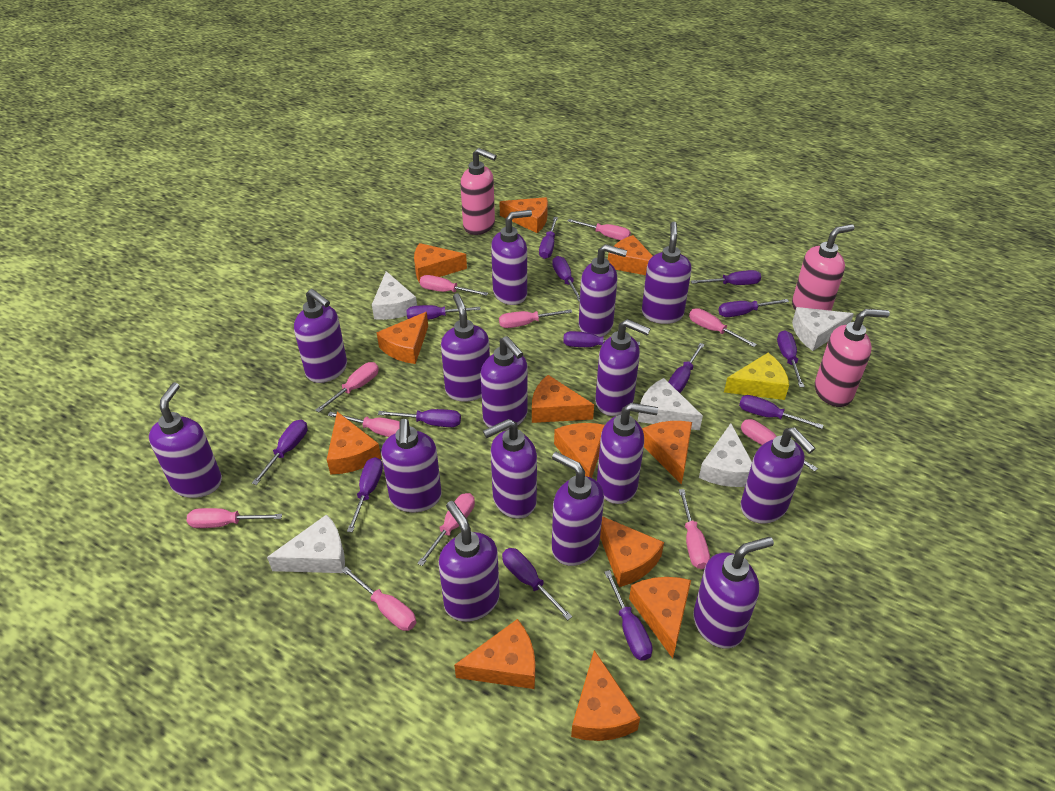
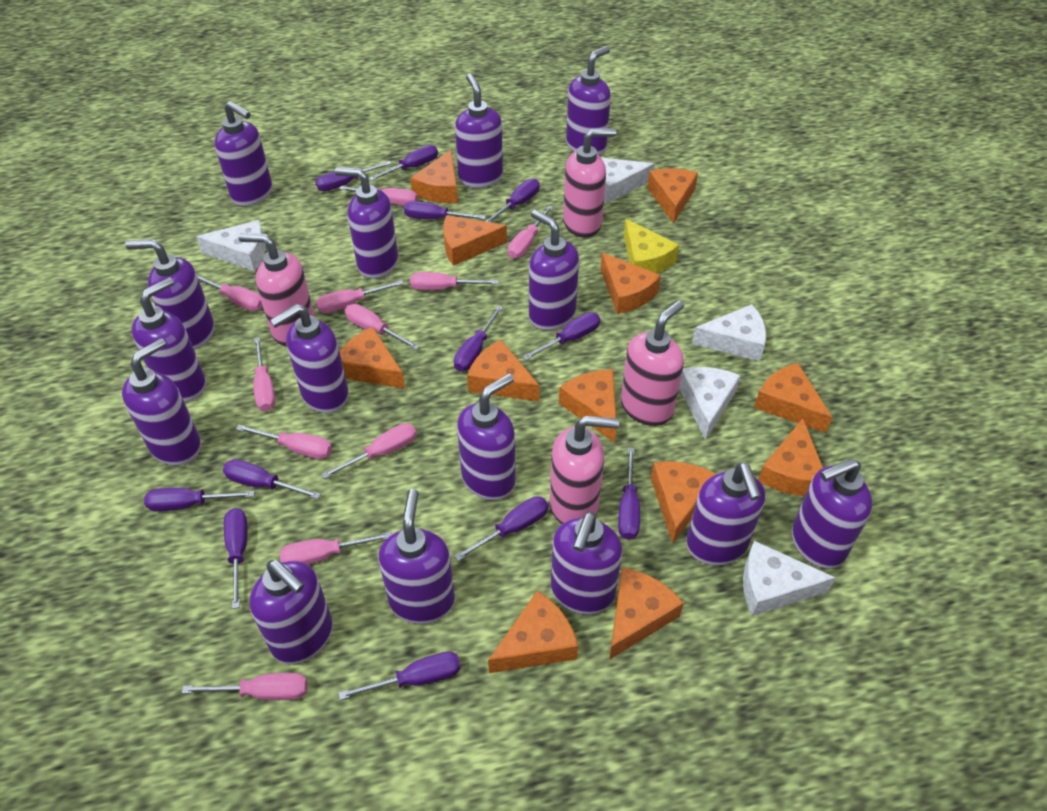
pink soap dispenser: [460,148,497,235] [792,224,854,311] [815,309,890,407] = 3 -> [238,233,315,346] [550,416,619,524] [563,128,616,238] [621,301,684,426] = 4
purple screwdriver: [252,420,308,485] [347,457,383,532] [378,409,461,427] [406,305,481,320] [502,548,572,620] [539,217,558,259] [552,256,580,302] [563,331,640,347] [604,570,653,661] [668,343,705,393] [691,270,761,285] [718,299,789,317] [739,395,824,429] [777,330,805,388] = 14 -> [144,488,255,511] [223,459,321,499] [224,508,247,609] [315,161,392,191] [339,651,461,700] [369,145,438,181] [404,201,486,220] [454,305,503,371] [454,496,548,561] [485,179,540,222] [523,312,600,360] [618,448,640,540] = 12

